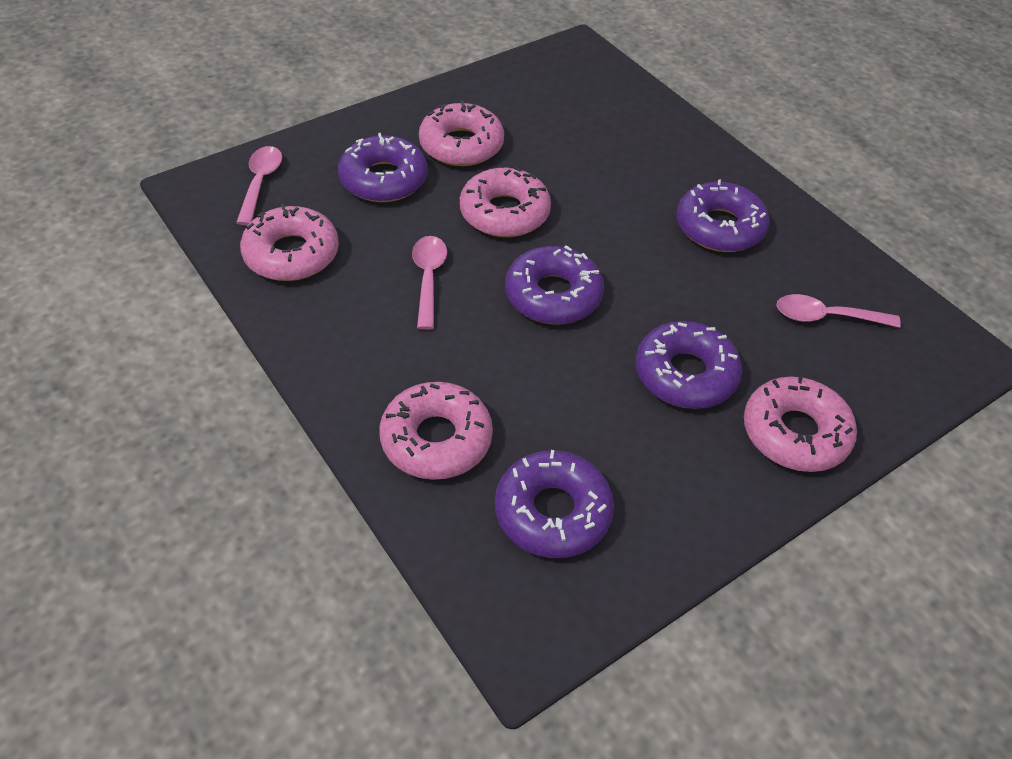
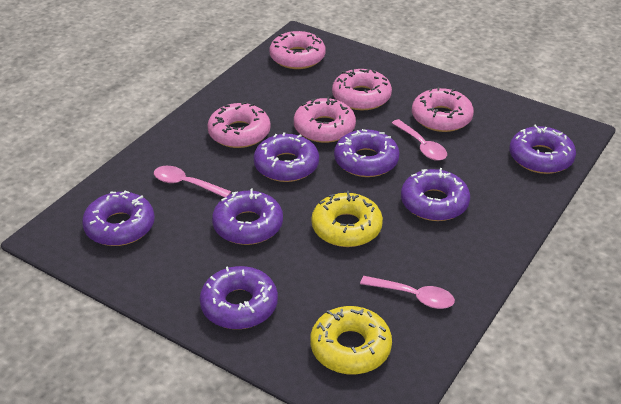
purple donut: [338,133,428,202] [495,450,614,558] [505,245,604,324] [636,321,742,409] [676,179,769,252] = 5 -> [82,191,155,246] [200,266,278,329] [212,189,283,245] [253,132,319,182] [334,129,400,177] [401,168,470,221] [509,125,576,174] = 7
yellow donut: none = 0 -> [310,306,392,374] [311,191,383,247] = 2

